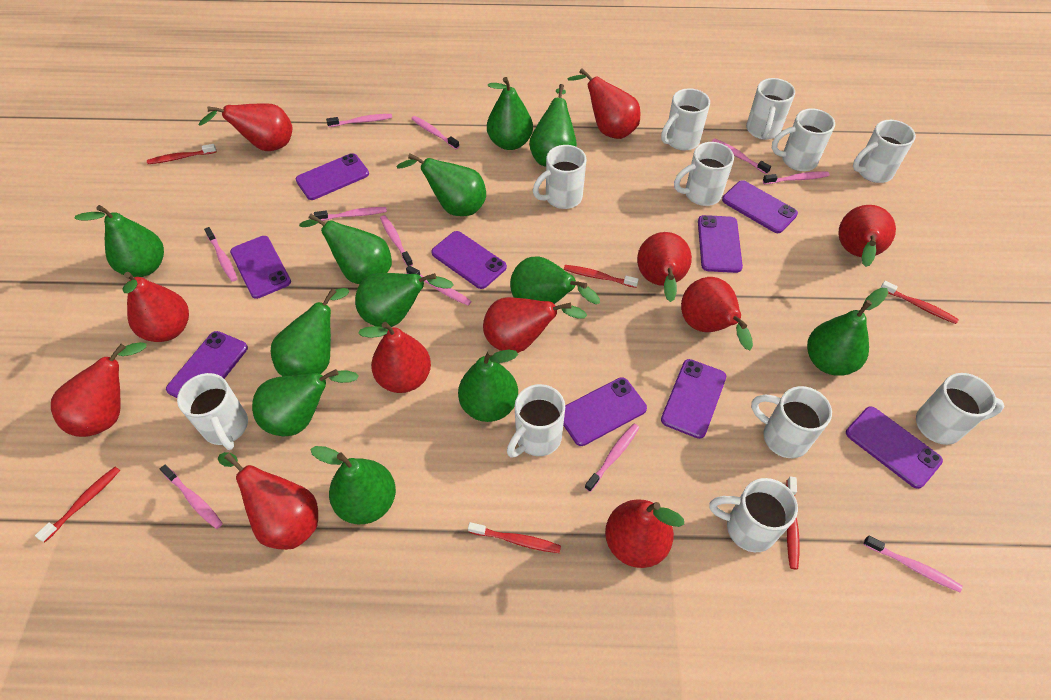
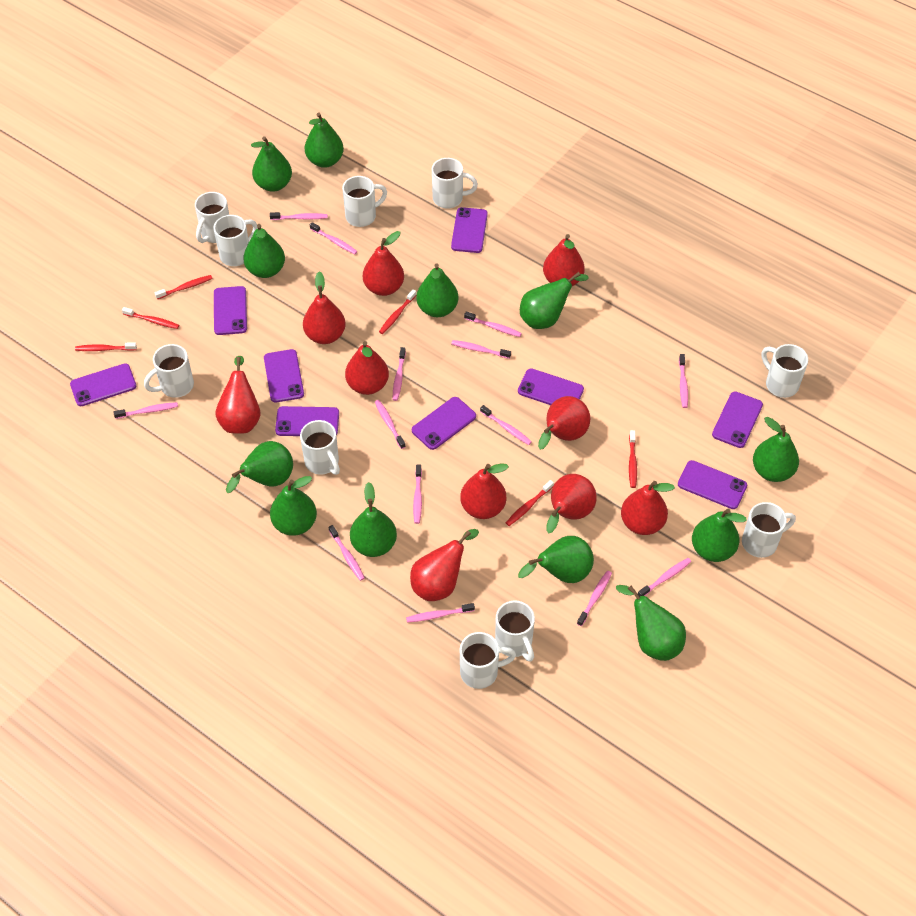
pink toothbrush: [160,465,223,529] [204,227,237,282] [314,207,387,221] [326,114,392,127] [380,215,413,267] [406,265,472,306] [411,116,460,149] [585,424,639,492] [712,138,771,174] [763,171,830,184] [863,536,963,592] = 11 -> [114,402,178,419] [270,212,328,220] [310,222,358,254] [329,525,365,581] [375,400,406,449] [393,347,406,401] [406,603,475,623] [413,464,422,524] [451,340,511,359] [464,311,522,337] [480,405,532,445] [577,571,612,626] [638,558,691,597] [679,354,688,408] = 14
red pear: [51,342,146,437] [122,272,189,342] [198,103,292,151] [218,452,318,550] [358,322,431,393] [483,297,587,353] [567,68,641,139] [605,499,684,568] [637,232,692,302] [681,277,753,350] [838,205,896,267] = 11 -> [215,356,260,434] [303,271,346,344] [345,341,389,395] [363,231,404,296] [410,529,479,601] [460,463,509,519] [538,396,590,450] [543,234,585,286] [546,474,597,534] [621,481,675,535] = 10
white mug: [177,373,248,450] [507,384,565,457] [533,145,586,209] [661,88,710,151] [674,142,734,206] [709,478,798,552] [746,78,795,140] [751,386,832,458] [772,109,835,171] [853,120,916,183] [916,373,1004,445] = 11 -> [144,344,194,398] [195,192,229,243] [213,215,257,266] [300,420,340,475] [342,176,387,227] [432,158,478,208] [460,632,516,689] [495,601,535,662] [742,502,796,558] [762,344,808,398] = 10

